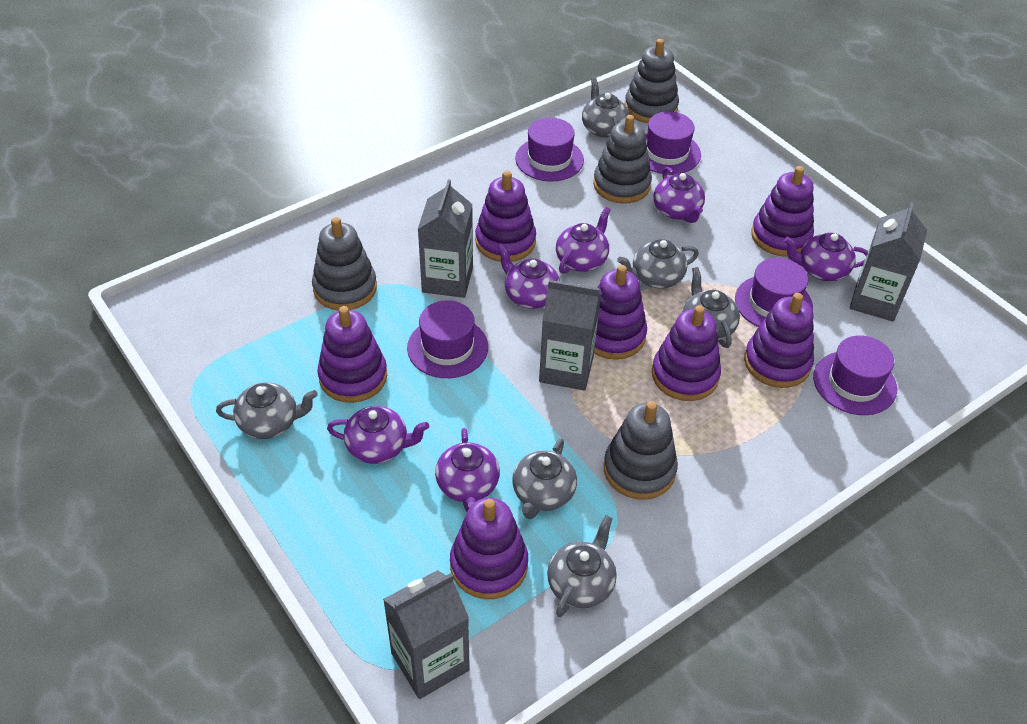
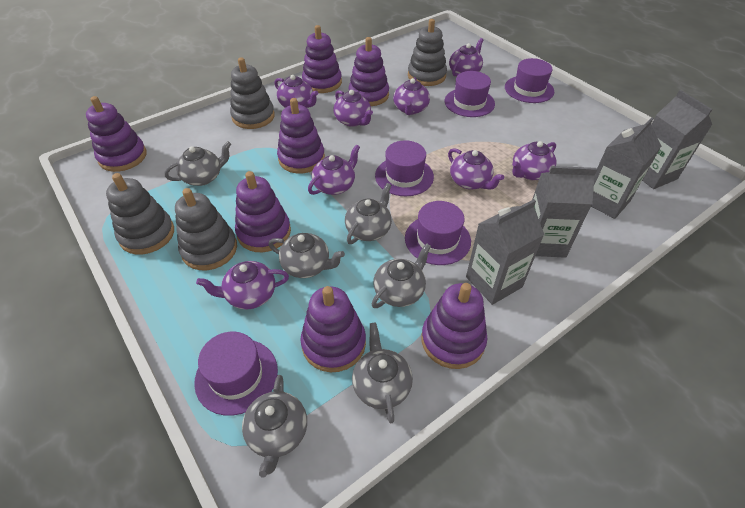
purple teapot: [327,406,429,464] [435,428,500,511] [497,244,560,309] [556,207,611,274] [654,167,705,223] [784,233,868,281] = 6 -> [196,261,289,309] [275,75,319,108] [308,144,360,195] [333,90,373,127] [393,77,430,115] [448,148,504,190] [449,38,484,76] [512,141,557,180] = 8

